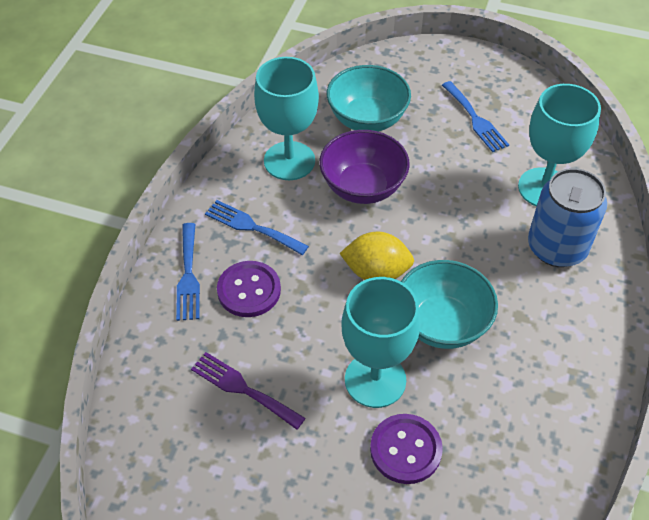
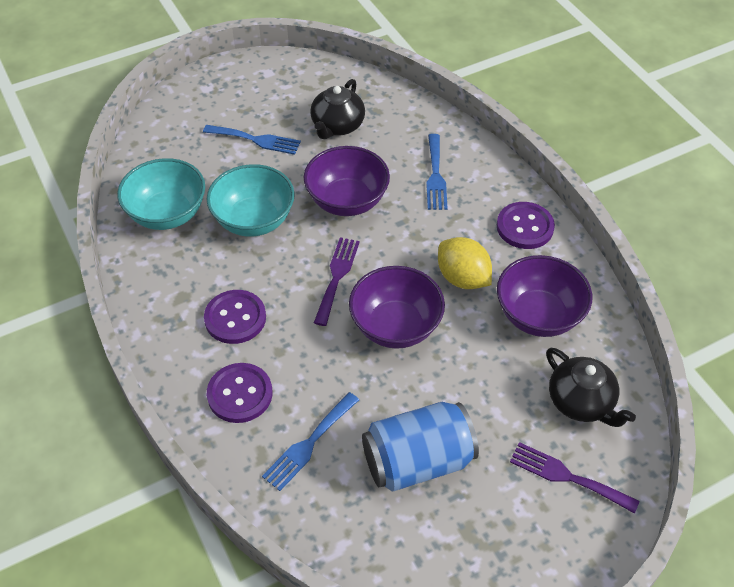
black teapot: none = 0 -> [310,79,365,139] [546,348,636,427] = 2
purple bowl: [319,130,410,204] = 1 -> [304,146,390,216] [349,266,445,349] [497,255,592,337] = 3
purple button: [217,261,281,317] [370,414,443,484] = 2 -> [204,290,266,344] [207,363,273,423] [497,202,555,249] = 3
purple fork: [191,352,305,430] = 1 -> [314,237,360,326] [510,442,639,514] = 2
turquoise goblet: [254,57,319,180] [341,277,420,408] [518,84,601,207] = 3 -> none = 0

